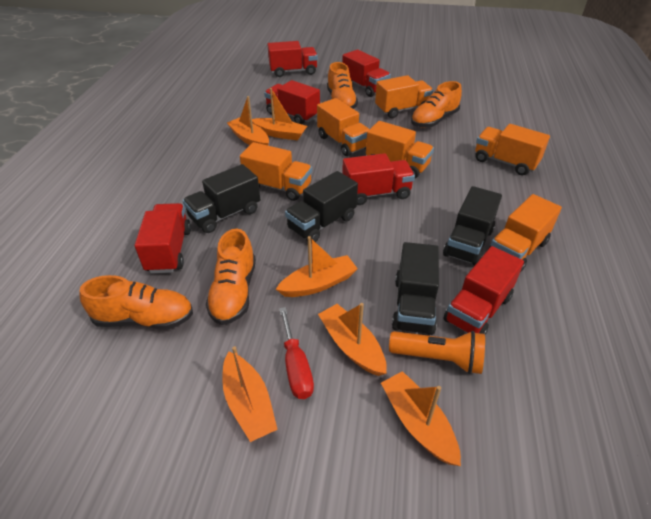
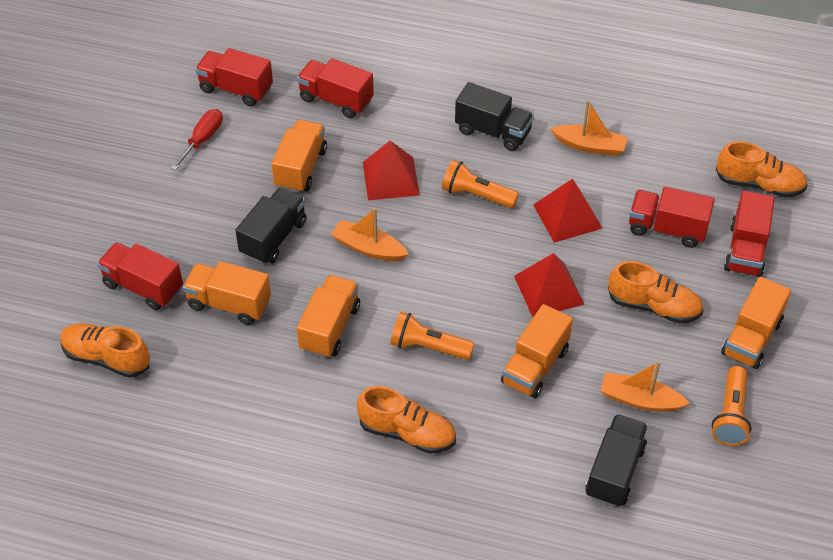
black truck: [183,164,260,233] [285,171,358,242] [392,242,439,335] [443,186,502,266] = 4 -> [235,188,307,264] [455,82,534,151] [585,414,648,507] = 3
orange boat: [222,346,278,442] [227,96,269,145] [252,88,307,140] [276,236,358,297] [318,303,387,376] [381,371,461,466] = 6 -> [331,208,409,261] [550,100,628,156] [600,361,690,412] = 3
orange flashlight: [389,331,485,374] = 1 -> [390,312,475,360] [442,160,519,208] [712,366,752,446] = 3
orange truck: [240,142,312,201] [317,98,369,156] [366,121,434,178] [375,75,433,118] [475,124,550,175] [488,194,562,272] = 6 -> [183,261,271,325] [272,120,327,193] [297,275,360,358] [501,304,573,398] [721,277,791,369] = 5
red pyramid: none = 0 -> [363,141,420,200] [514,253,585,317] [533,179,603,243] = 3
red truck: [134,203,191,273] [264,80,320,125] [267,41,318,77] [342,50,391,97] [342,153,415,205] [443,246,524,335] = 6 -> [97,242,183,310] [195,48,273,106] [297,58,374,118] [629,187,715,248] [724,191,775,277] = 5

